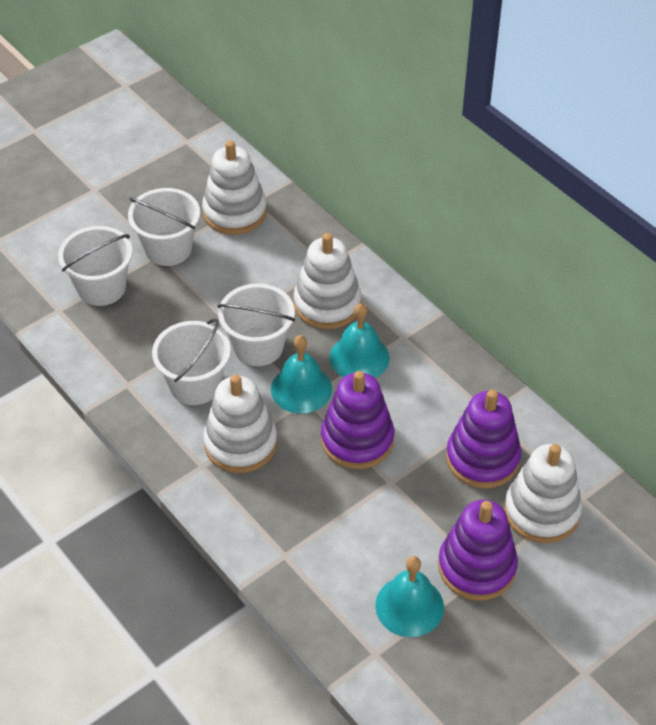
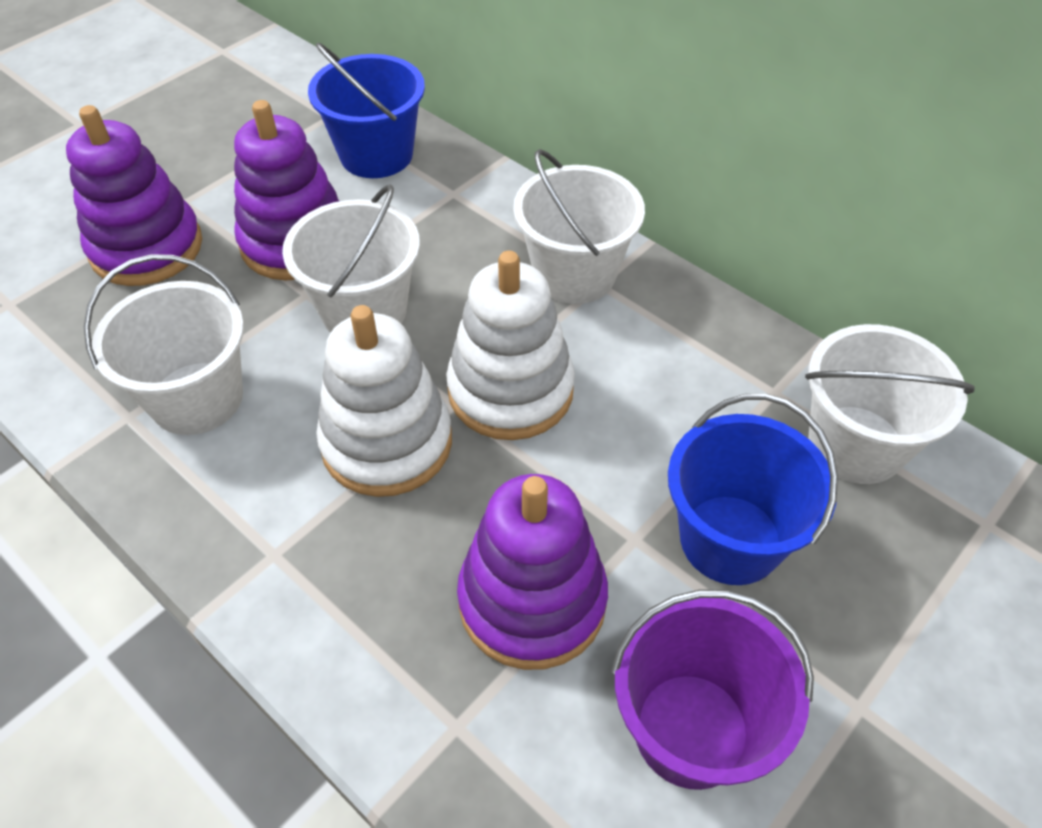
blue bucket: none = 0 -> [308,43,425,178] [668,394,838,585] = 2
purple bucket: none = 0 -> [611,589,814,790] = 1
turquoise bell: [271,335,332,414] [329,303,390,378] [375,556,444,637] = 3 -> none = 0
white stacking toy: [202,141,267,235] [203,374,277,473] [293,233,362,329] [504,444,582,543] = 4 -> [316,305,452,497] [446,251,575,440] = 2

